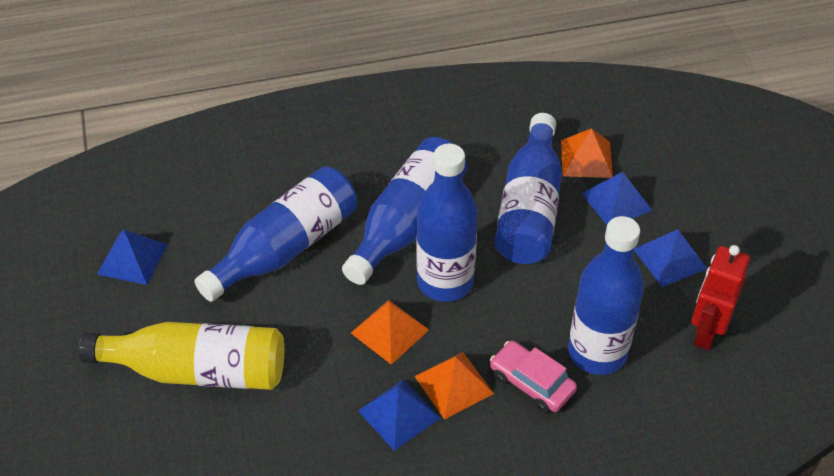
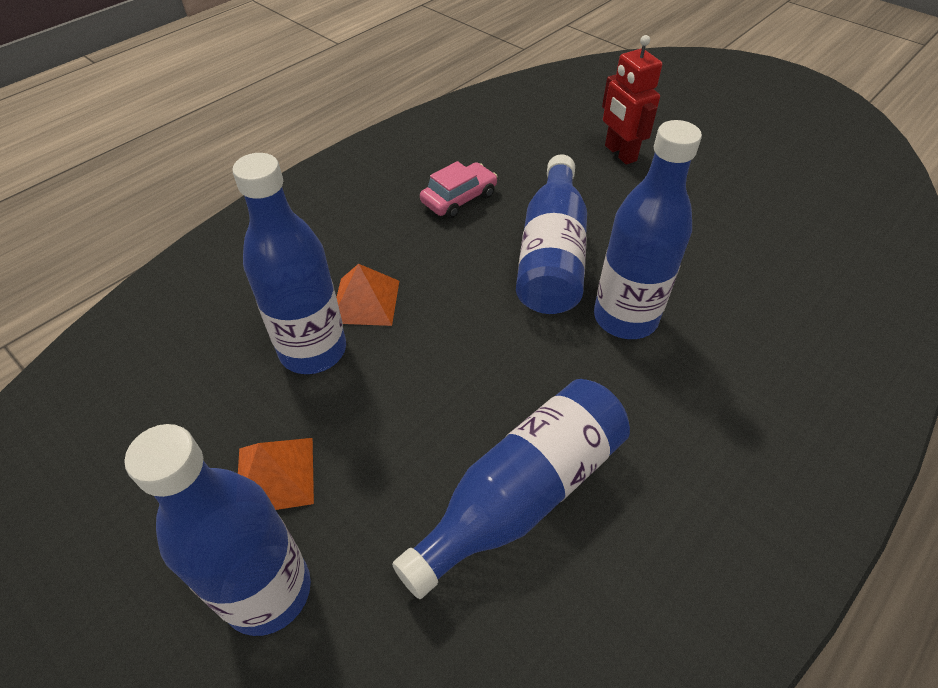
blue pyramid: [97,230,168,285] [358,379,440,451] [581,172,652,225] [634,229,707,287] = 4 -> none = 0
orange pyramid: [351,300,429,365] [414,352,494,420] [561,128,613,178] = 3 -> [238,438,314,510] [336,264,399,326] = 2
yellow bottle: [78,322,284,390] = 1 -> none = 0

